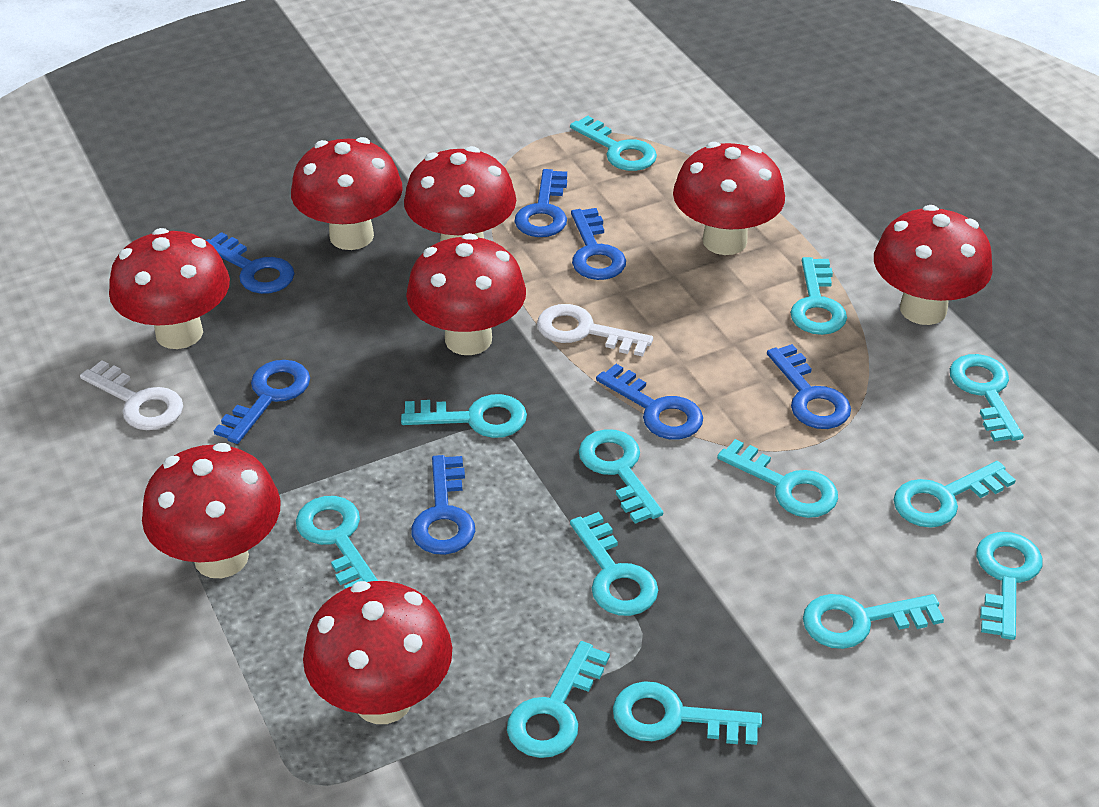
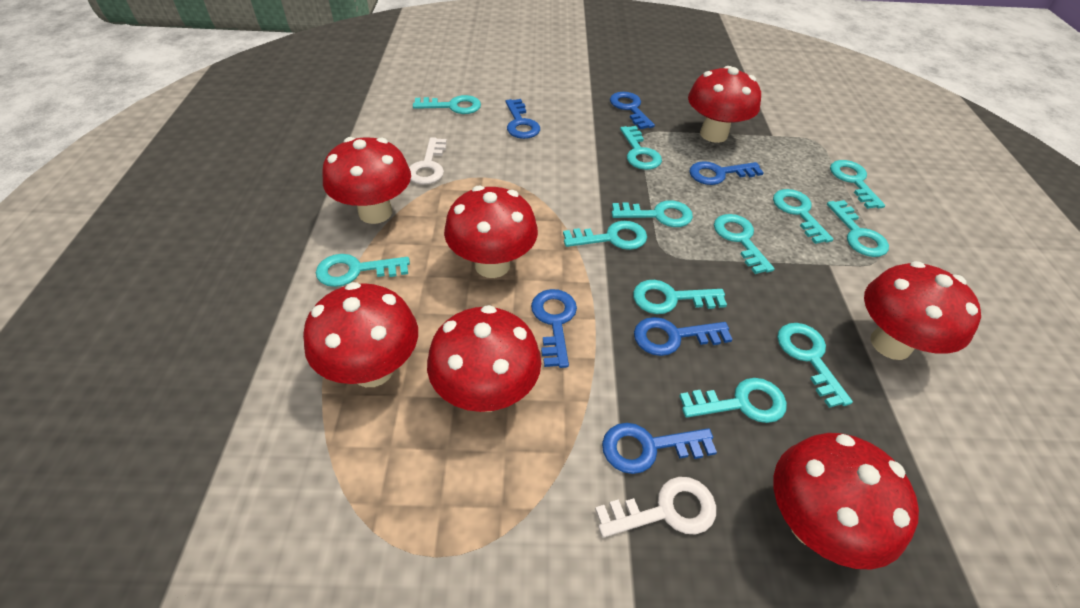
blue key: [206,232,294,294] [214,360,310,444] [411,455,475,555] [514,169,567,237] [571,208,626,280] [596,364,703,439] [767,344,851,429] = 7 -> [506,99,540,139] [531,289,577,368] [602,423,717,474] [610,92,655,129] [634,317,733,356] [689,161,764,185] = 6
red mushroom: [109,228,230,349] [142,443,281,578] [291,137,403,250] [303,581,452,724] [404,146,516,241] [406,233,526,355] [673,142,785,255] [874,205,992,325] = 8 -> [303,282,418,387] [322,137,411,224] [427,305,541,412] [444,186,538,278] [688,66,761,143] [773,433,919,569] [864,261,981,360] = 7
turquoise key: [296,496,378,589] [401,394,527,438] [507,641,610,758] [570,116,657,171] [570,512,658,616] [579,429,663,523] [613,681,762,745] [717,439,838,518] [790,257,847,335] [803,594,944,649] [893,461,1016,528] [950,354,1024,442] [976,532,1042,640] = 13 -> [316,254,410,287] [413,95,481,114] [563,221,647,250] [612,200,693,227] [620,126,662,170] [633,280,727,314] [679,378,787,423] [714,214,775,274] [773,189,833,244] [777,323,853,408] [827,200,889,257] [830,160,885,209] = 12

